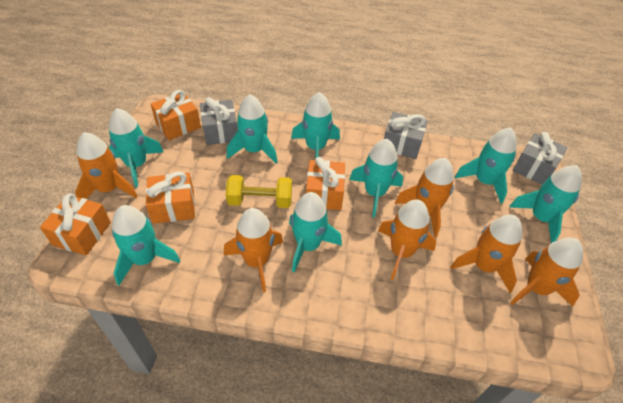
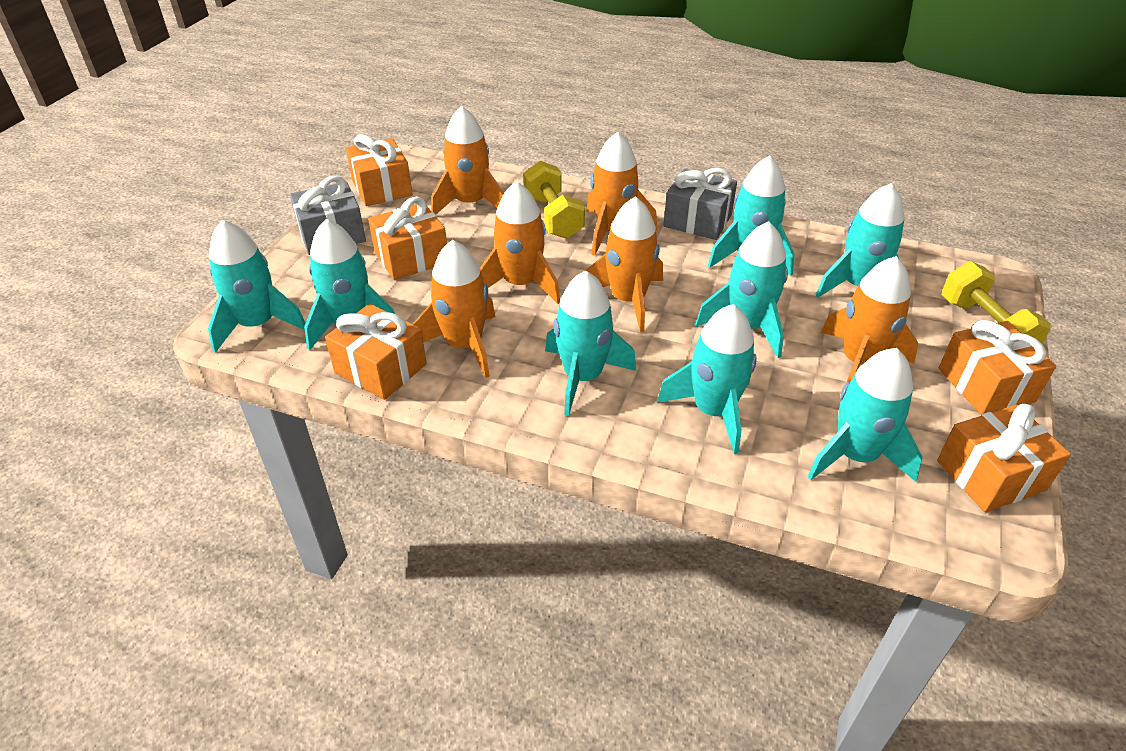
grey gift: [200,97,238,145] [384,112,428,159] [513,132,567,185] = 3 -> [290,176,366,255] [663,168,737,240] = 2
orange gift: [40,193,111,255] [146,171,195,224] [151,90,201,140] [306,157,345,210] = 4 -> [325,304,427,400] [346,134,413,206] [368,197,447,280] [937,404,1071,512] [939,320,1056,415] = 5
yellow dumbbell: [226,175,292,208] = 1 -> [523,161,585,239] [942,261,1051,344] = 2

